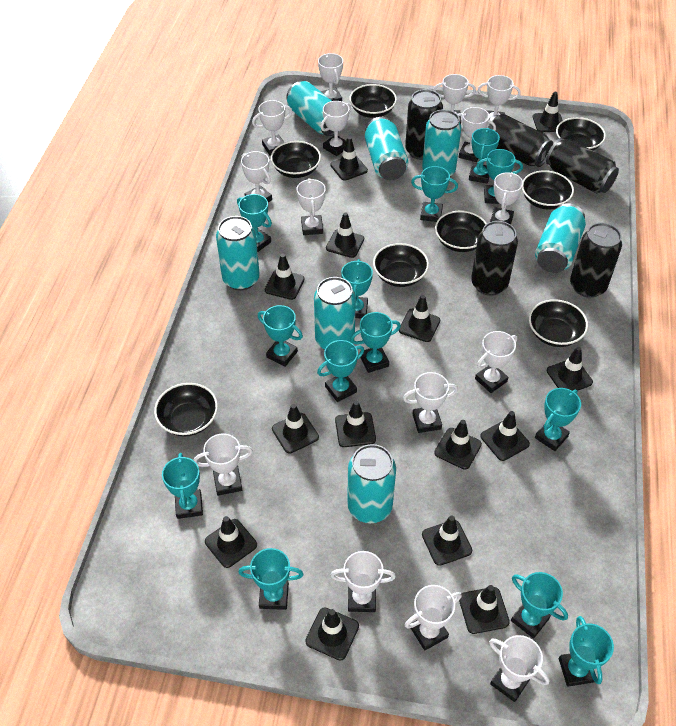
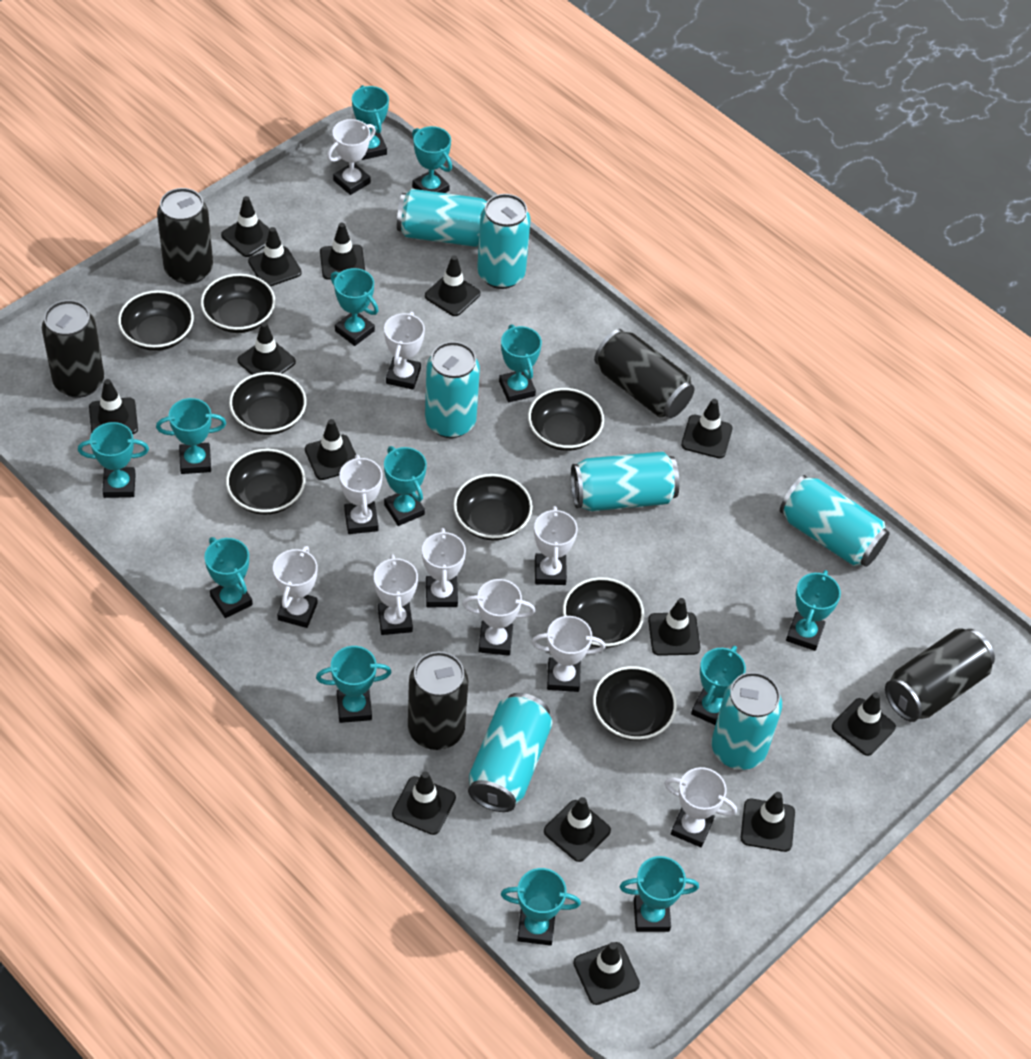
white trophy: [194,433,253,496] [241,151,272,202] [252,100,293,155] [297,178,326,235] [318,53,343,101] [321,101,351,156] [330,551,396,612] [403,372,458,433] [405,585,462,651] [433,74,476,124] [457,107,496,162] [475,331,517,393] [478,75,521,120] [489,635,550,702] [490,172,523,225] = 15 -> [273,546,318,628] [327,119,376,195] [339,454,382,534] [374,554,418,635] [384,312,425,390] [422,528,466,607] [462,579,535,656] [531,616,605,692] [534,506,578,585] [664,767,737,847] = 10

